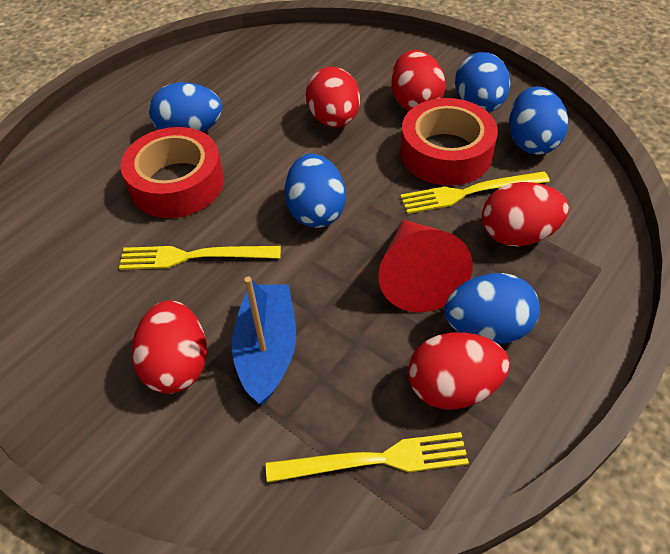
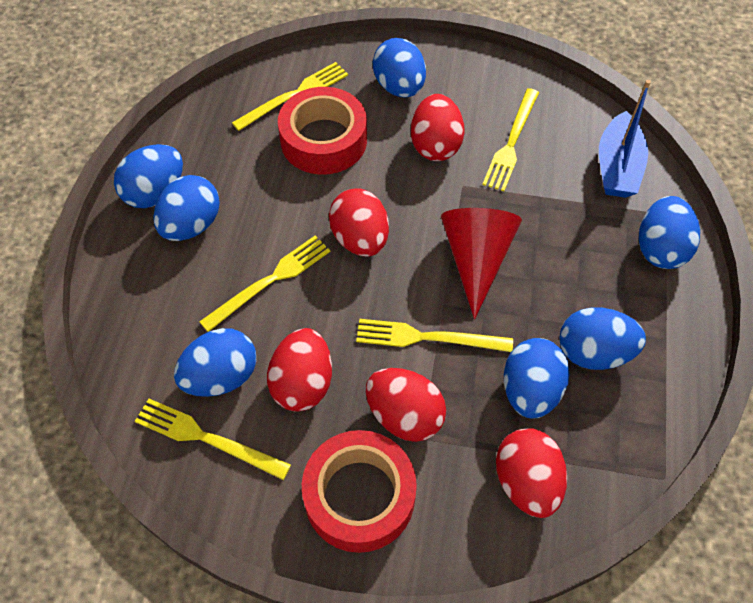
blue egg: [149,82,222,132] [284,154,346,228] [444,273,540,344] [455,52,510,112] [509,87,568,155] = 5 -> [114,144,183,208] [153,175,220,241] [174,328,256,397] [373,38,426,98] [504,338,570,418] [559,307,646,370] [639,196,700,269] = 7
yellow fork: [119,246,281,270] [266,432,469,483] [400,171,550,214] = 3 -> [135,399,291,480] [199,236,330,332] [232,62,348,131] [356,319,513,352] [482,88,539,191] = 5

